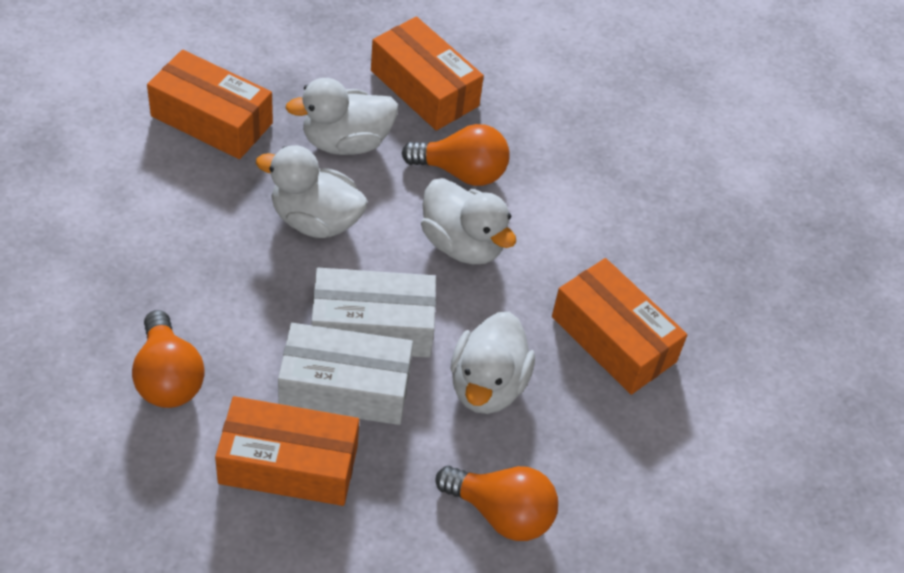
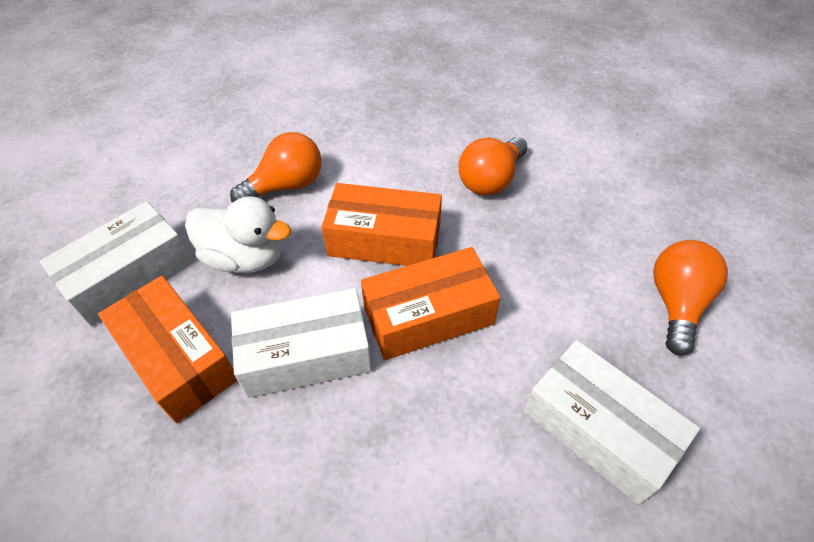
orange box: [147,50,273,159] [215,396,359,506] [371,17,484,131] [552,258,687,395] = 4 -> [98,276,238,423] [322,183,442,266] [361,247,500,360] = 3
white box: [278,323,413,425] [311,268,436,358] = 2 -> [39,201,192,326] [231,288,372,398] [524,340,700,505] = 3
white duck: [256,145,368,238] [285,78,398,155] [421,178,516,264] [451,312,535,414] = 4 -> [185,196,291,273] = 1

